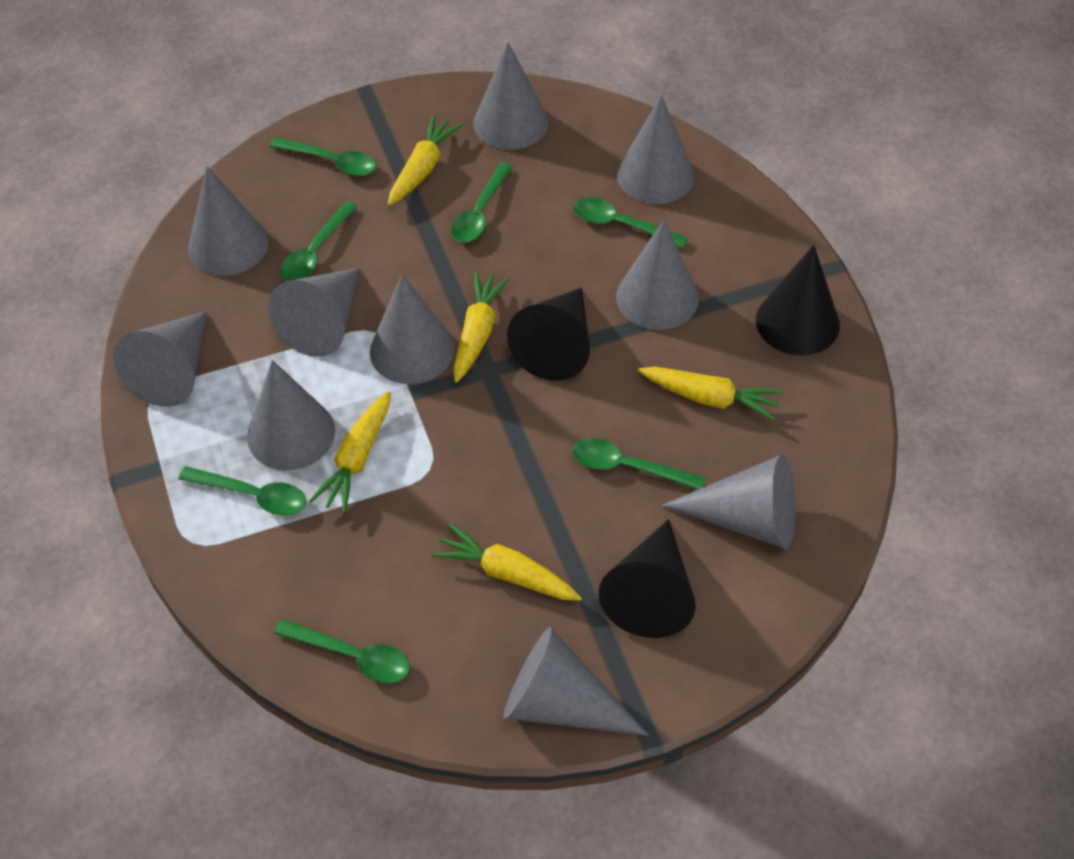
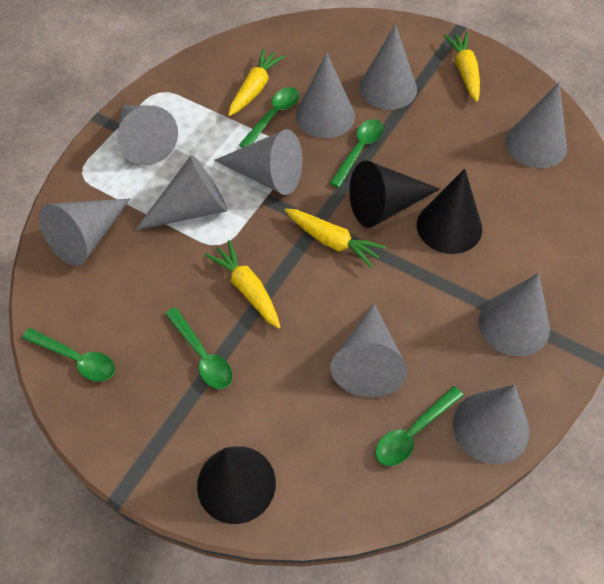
green spoon: [179,466,306,516] [270,137,376,176] [274,619,410,683] [280,201,358,281] [451,162,513,243] [572,438,705,490] [573,197,688,248] = 7 -> [22,328,115,382] [165,307,233,389] [239,87,299,148] [330,119,384,188] [375,386,464,466] = 5
yellow carrot: [309,391,391,513] [388,115,463,206] [432,524,582,601] [453,272,510,383] [638,366,783,421] = 5 -> [205,240,280,329] [228,49,285,116] [285,209,386,268] [444,32,480,102] = 4

